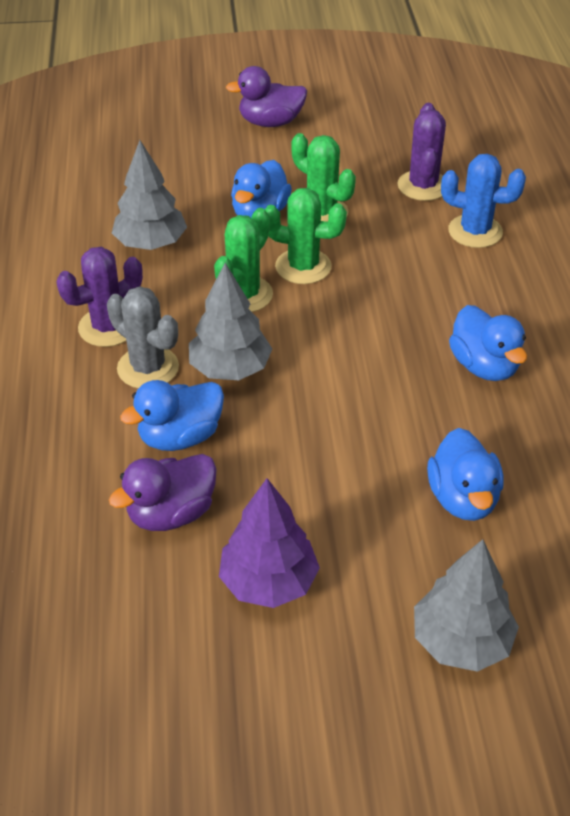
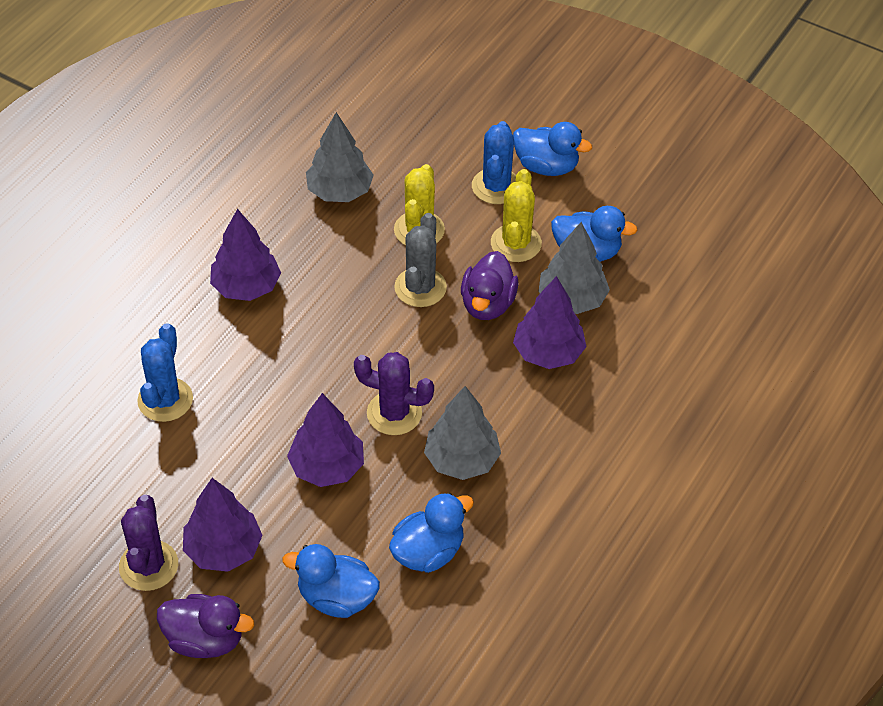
blue cactus: [441,154,526,248] = 1 -> [137,323,193,422] [472,121,516,204] = 2
green cactus: [214,208,273,312] [265,188,347,284] [291,133,356,222] = 3 -> none = 0
purple tree: [219,478,320,608] = 1 -> [183,478,263,572] [210,209,281,301] [287,393,364,487] [513,276,587,369] = 4
yellow cactus: none = 0 -> [394,164,445,245] [491,169,542,262] = 2

